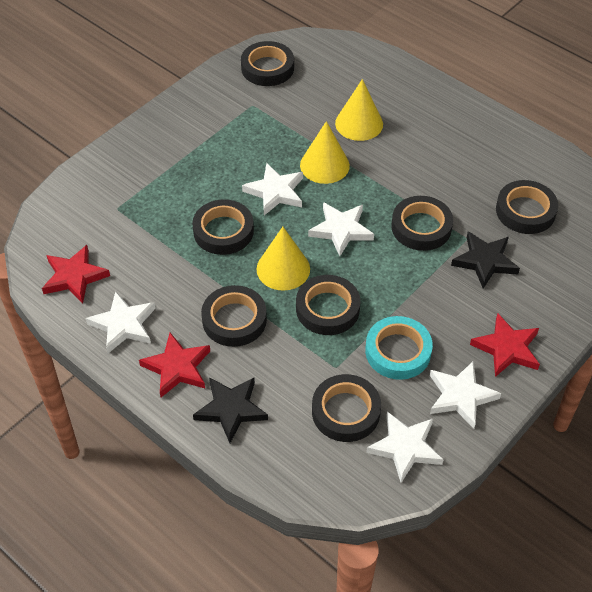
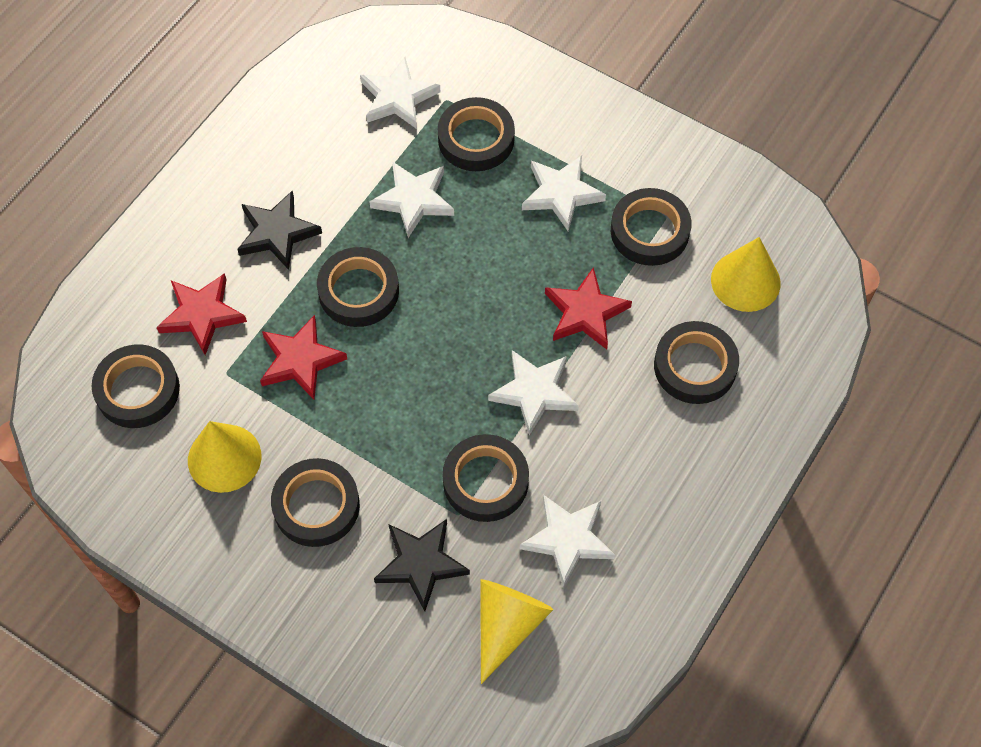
turquoise tape: [365,316,433,380] = 1 -> none = 0

